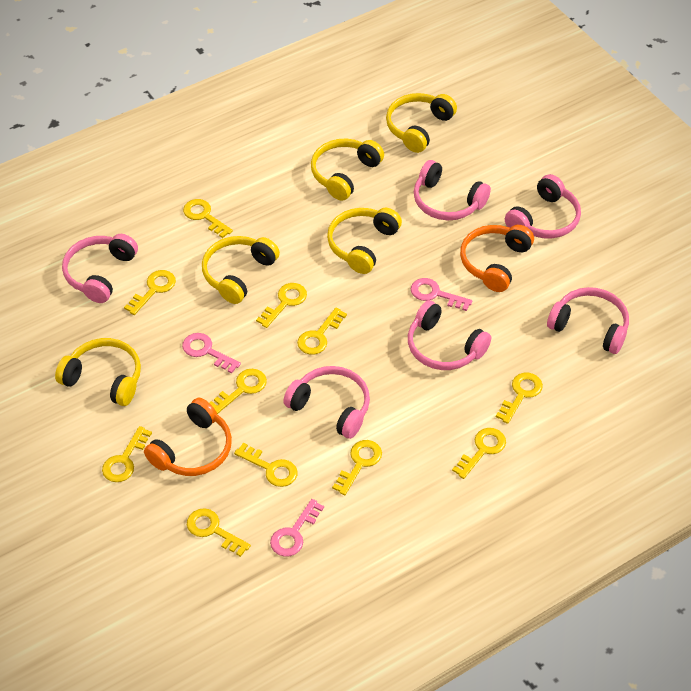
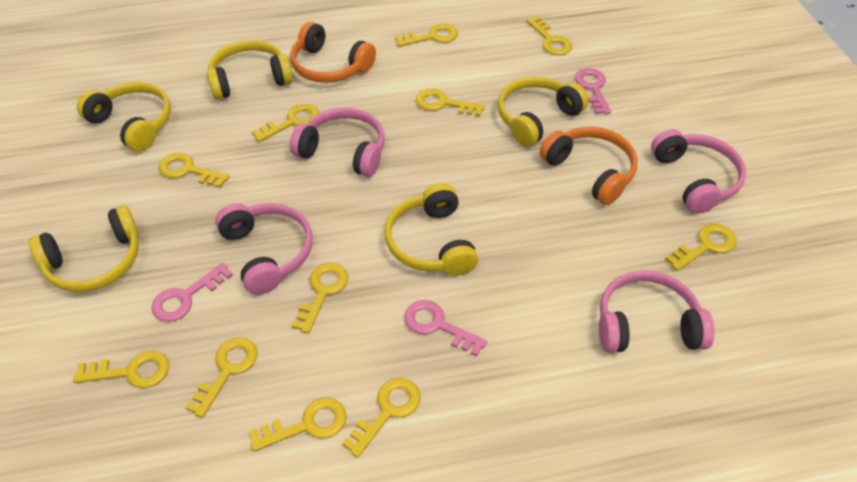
pink headphones: [62,234,138,303] [283,366,370,439] [408,300,491,370] [414,160,491,220] [505,174,581,238] [547,287,629,354] = 6 -> [215,203,313,295] [290,108,385,177] [599,270,715,353] [651,129,746,214] = 4

